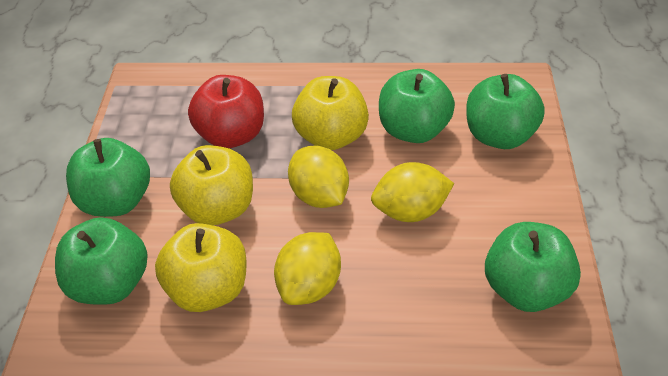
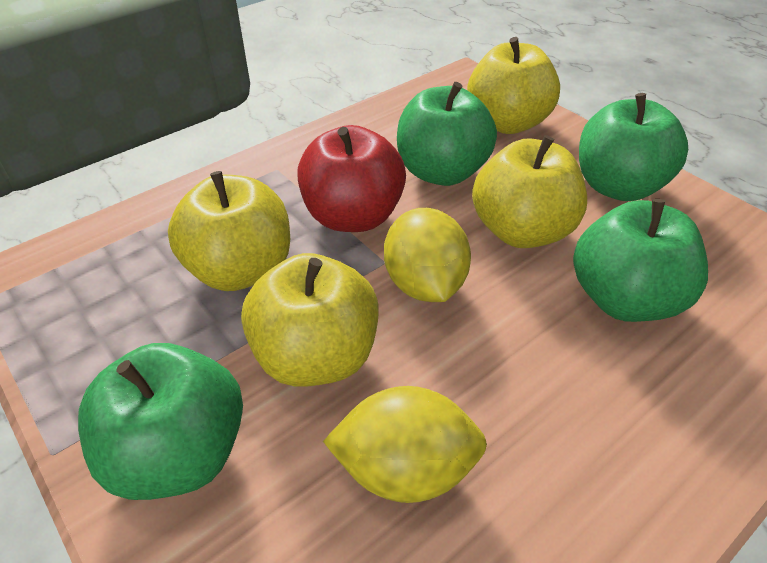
green apple: [55,217,148,305] [66,138,150,217] [379,69,455,143] [466,74,545,149] [485,222,581,312] = 5 -> [78,343,243,500] [397,82,497,186] [573,199,708,322] [579,93,688,201] = 4
yellow apple: [155,223,246,312] [170,145,253,226] [292,76,369,150] = 3 -> [168,171,290,291] [241,253,378,387] [467,37,560,134] [472,135,587,248] = 4
yellow lemon: [274,232,341,305] [288,146,349,208] [371,162,454,222] = 3 -> [323,386,487,503] [384,208,471,302] = 2

